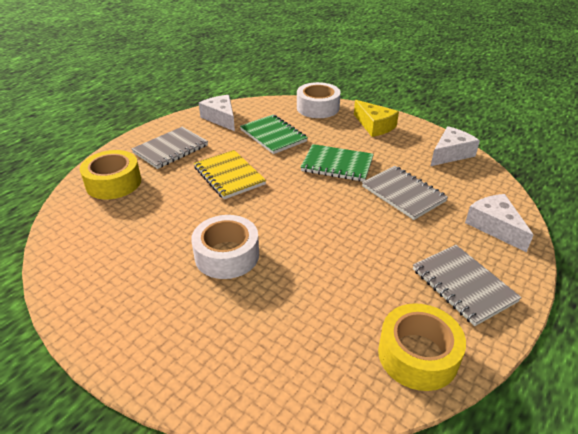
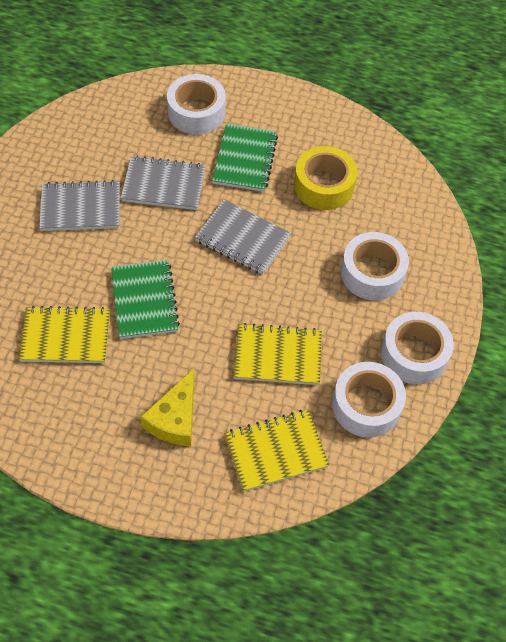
white cheese: [199,95,235,131] [431,126,480,166] [465,194,534,252] = 3 -> none = 0
white tape: [191,215,259,279] [297,82,341,118] = 2 -> [167,74,226,134] [332,362,406,438] [341,232,409,300] [381,312,454,384] = 4
yellow notebook: [194,150,266,199] = 1 -> [19,306,110,363] [224,410,329,492] [234,323,322,385] = 3
yellow tape: [80,150,141,199] [378,303,466,391] = 2 -> [294,146,357,210] = 1

